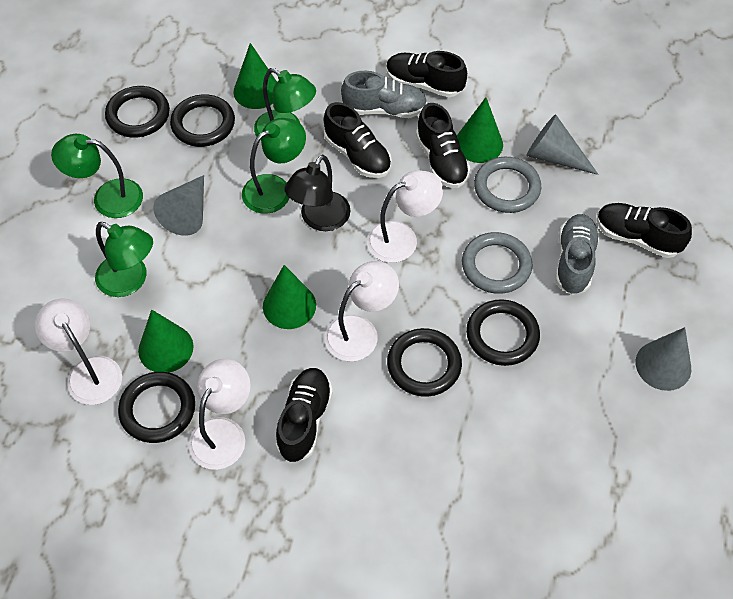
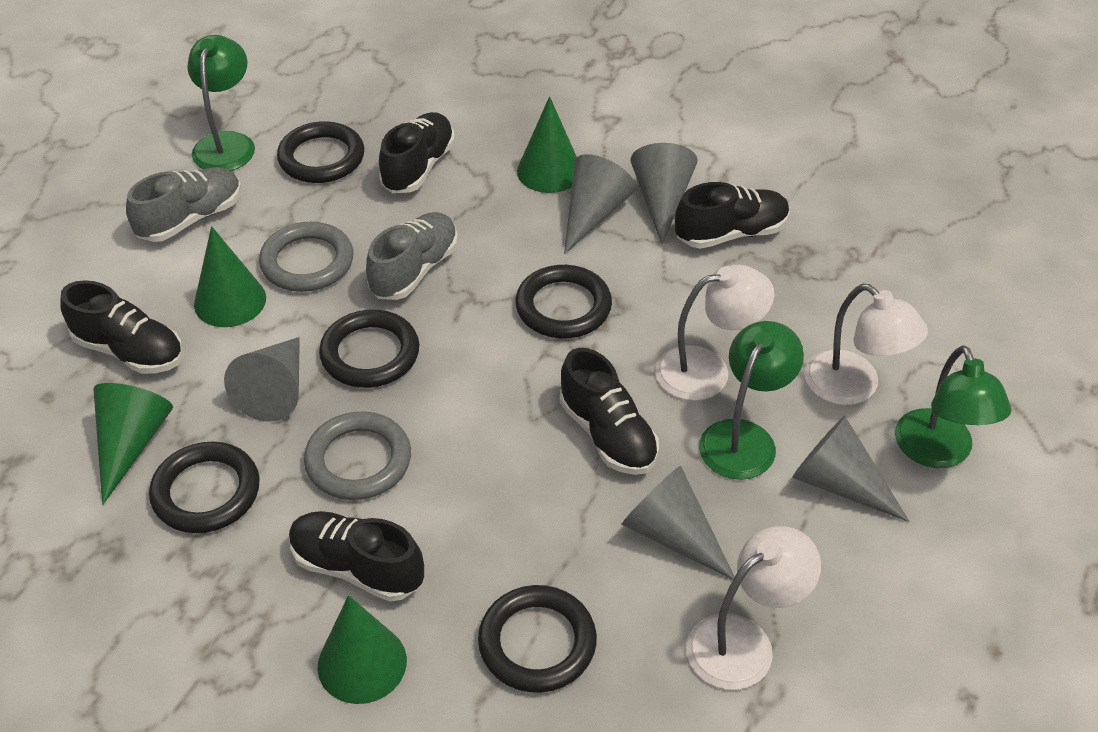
black lamp: [284,155,351,231] = 1 -> none = 0
green lamp: [51,134,143,218] [95,222,153,297] [242,118,306,214] [254,68,316,141] = 4 -> [187,35,255,171] [699,321,804,480] [895,345,1012,468] = 3
grey cone: [153,175,204,236] [527,114,599,175] [636,327,691,391] = 3 -> [224,337,300,422] [564,154,636,254] [621,466,735,580] [631,143,698,245] [792,416,910,522] = 5
white lamp: [35,299,122,405] [189,359,251,470] [325,261,399,361] [367,170,443,263] = 4 -> [655,265,774,401] [686,526,821,690] [804,284,928,405] = 3

